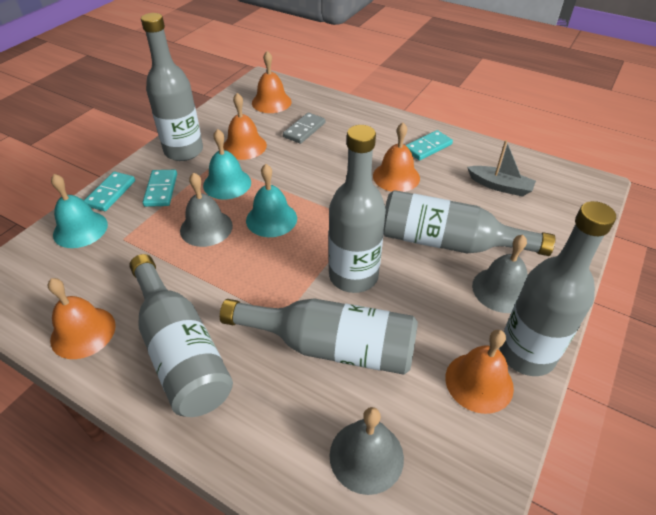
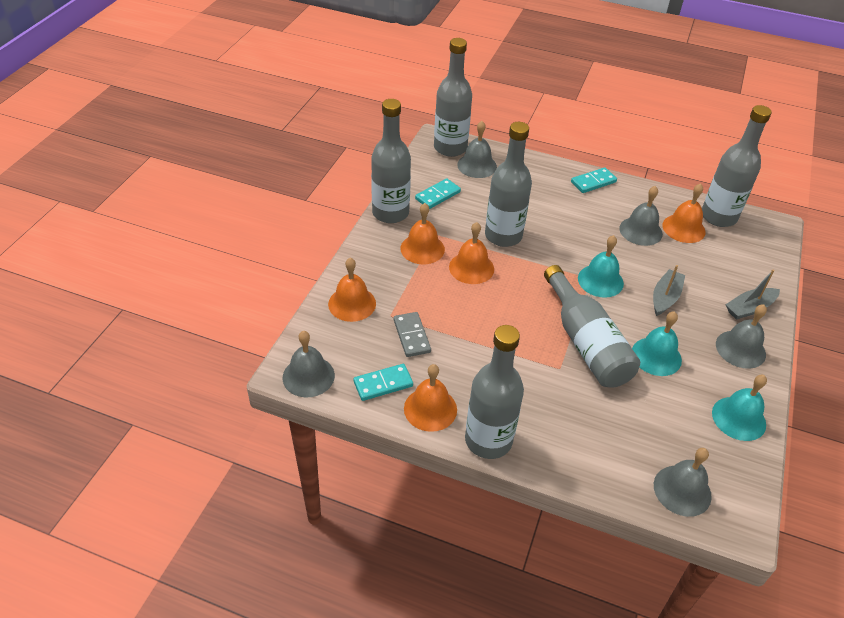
grey bell: [180,172,233,247] [329,407,404,495] [472,235,528,313] = 3 -> [283,331,335,398] [457,121,497,178] [619,186,663,246] [654,448,712,517] [716,304,767,369] = 5
grey boat: [467,140,536,197] = 1 -> [653,265,685,316] [726,269,780,320] = 2

